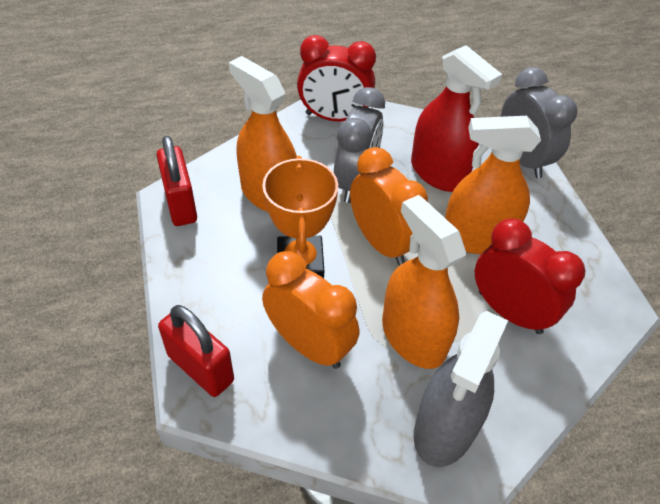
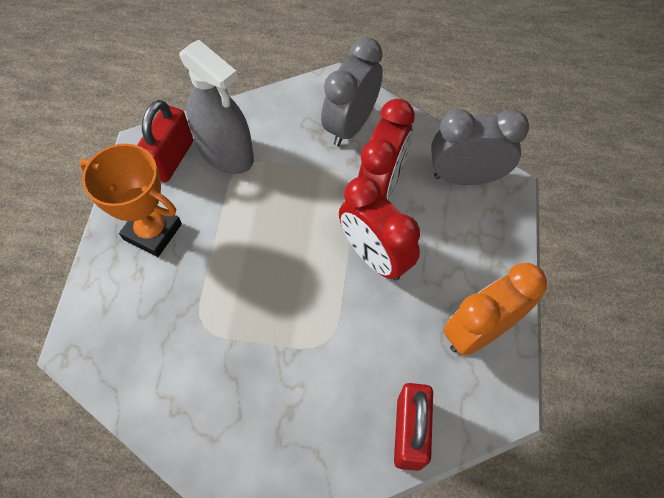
orange clock: [262,251,359,369] [350,147,428,266] = 2 -> [444,263,547,356] = 1
orange spray bottle: [229,56,297,212] [382,195,466,369] [445,116,541,254] = 3 -> none = 0
red spray bottle: [411,45,502,192] = 1 -> none = 0

